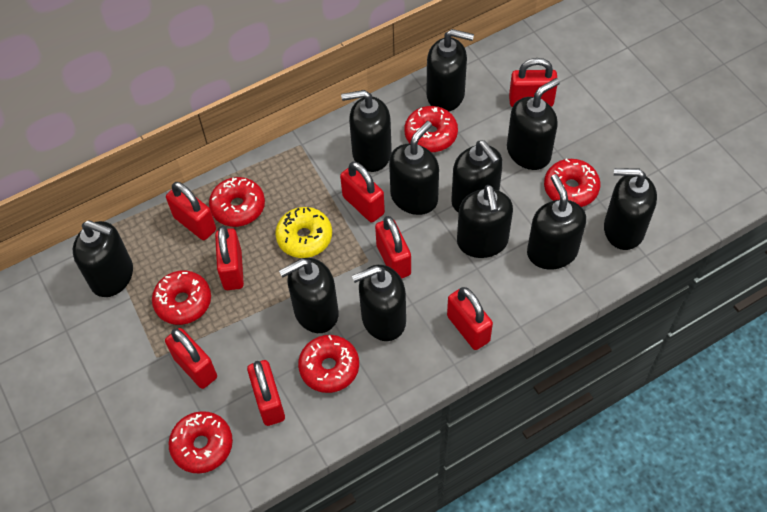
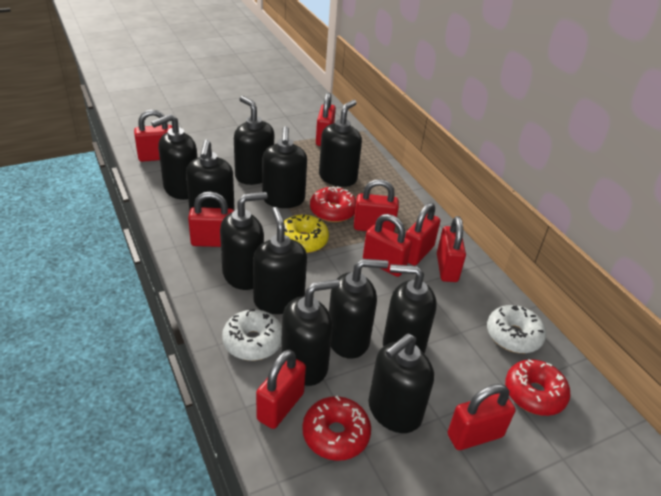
red donut: [152,271,211,325] [168,411,233,473] [209,177,265,227] [298,335,359,393] [404,106,458,152] [544,159,601,207] = 6 -> [302,396,371,461] [310,186,356,222] [505,359,571,416] = 3
red padlock: [165,328,217,389] [166,182,216,240] [215,226,244,290] [247,360,285,426] [340,162,385,222] [375,216,411,279] [447,287,493,350] [509,58,557,107] = 8 -> [134,110,172,162] [188,192,234,247] [256,350,306,429] [316,93,336,146] [354,179,399,232] [363,214,412,277] [405,203,440,266] [437,216,466,282] [448,384,515,450] = 9
white donut: none = 0 -> [222,309,282,361] [487,305,546,353] = 2

